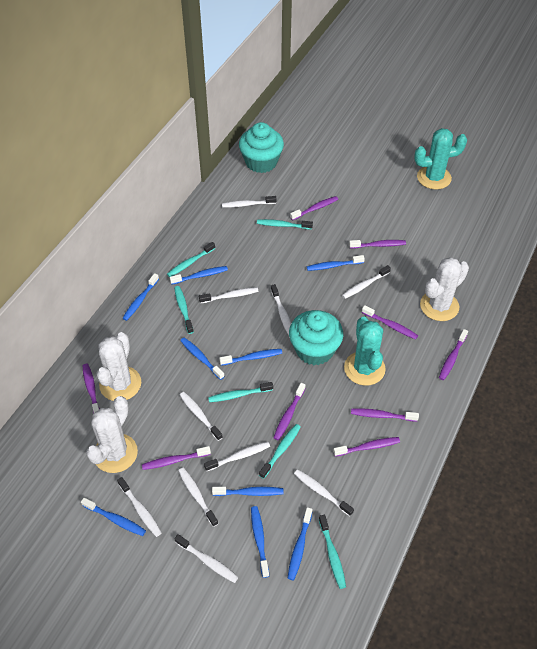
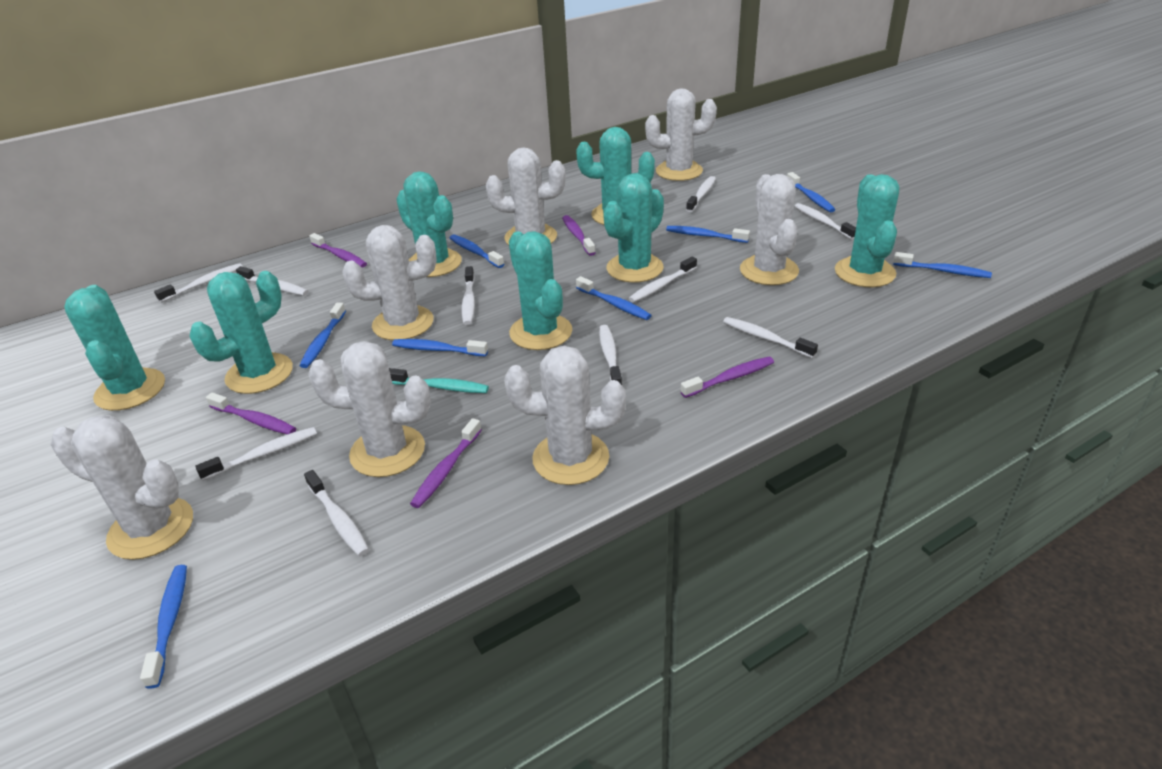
blue toothbrush: [81,498,146,536] [122,273,159,321] [170,266,228,285] [180,337,225,380] [212,487,284,496] [219,349,282,366] [251,506,269,578] [288,507,312,580] [307,255,365,271] = 9 -> [140,565,187,689] [300,302,346,368] [392,339,488,356] [450,234,504,268] [576,276,652,320] [666,226,750,243] [787,172,835,212] [893,252,992,278] = 8
purple toothbrush: [83,364,100,413] [142,446,211,470] [273,383,305,440] [290,196,338,221] [333,437,400,457] [349,240,406,249] [351,408,419,421] [362,305,418,339] [439,329,468,380] = 9 -> [206,392,296,434] [309,233,367,268] [410,418,482,508] [562,215,596,256] [680,357,774,398] = 5
turquoise cactus: [344,317,386,386] [414,128,467,190] = 2 -> [64,285,165,411] [190,271,293,394] [396,171,462,277] [509,231,572,350] [576,127,655,225] [603,173,664,283] [835,174,899,287] = 7
turquoise cupcake: [239,122,284,173] [289,310,343,365] = 2 -> none = 0
turquoise toothbrush: [167,242,215,277] [174,286,194,334] [208,382,273,402] [257,219,313,229] [259,424,301,479] [319,515,346,589] = 6 -> [389,368,489,393] = 1
white cactus: [86,396,138,473] [97,332,141,401] [420,257,469,321] = 3 -> [51,415,193,560] [308,341,431,477] [343,225,437,340] [486,147,565,245] [504,346,626,485] [645,88,717,181] [740,174,799,285] = 7

